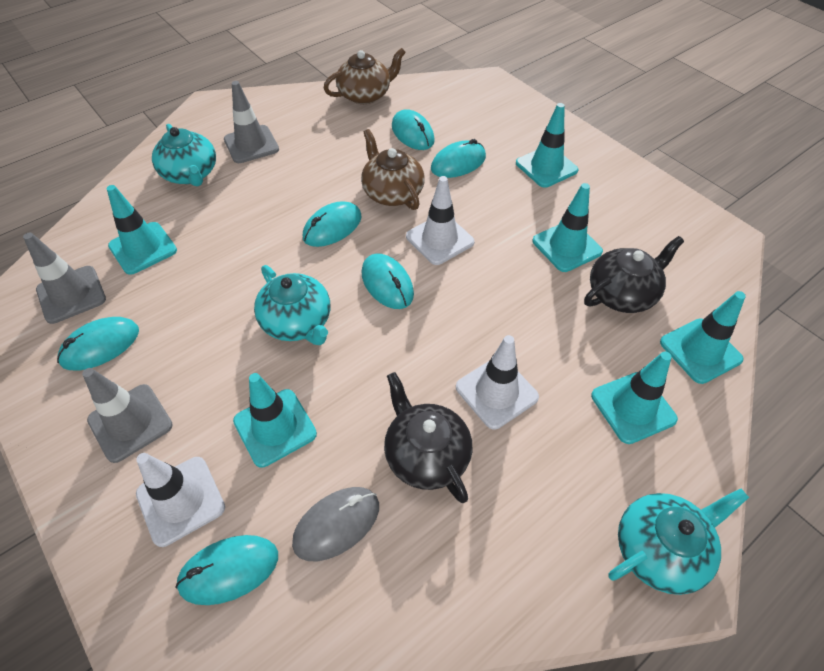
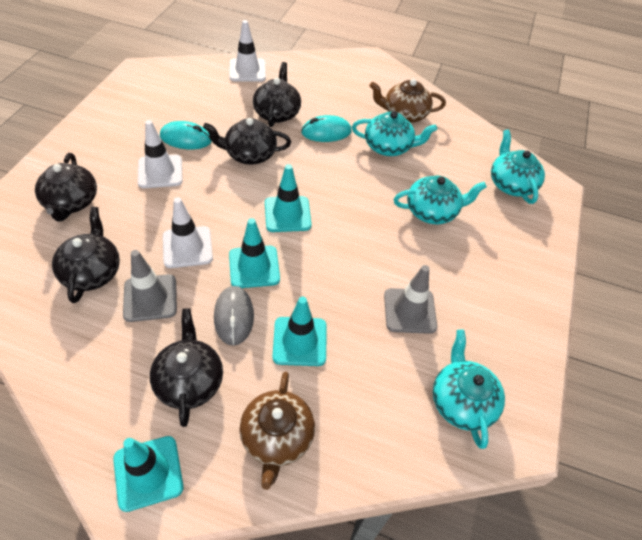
black teapot: [384,372,473,503] [584,236,684,313] = 2 -> [35,153,97,222] [52,207,120,303] [150,308,223,427] [203,118,291,165] [253,62,301,127] = 5
grey traffic cone: [23,233,106,324] [82,368,173,463] [224,81,279,163] = 3 -> [123,250,177,322] [384,265,437,334] = 2
turquoise mouse: [57,317,139,370] [175,535,278,605] [303,201,362,247] [362,253,414,309] [392,109,435,150] [431,139,486,178] = 6 -> [160,121,212,149] [301,115,352,142] = 2
turquoise teapot: [152,124,216,186] [254,265,330,345] [608,489,749,595] = 3 -> [352,111,437,156] [394,175,487,224] [433,330,505,449] [491,129,545,204] = 4
turquoise traffic cone: [107,185,177,275] [233,373,317,468] [516,103,579,188] [533,183,603,272] [591,351,678,444] [660,291,746,384] = 6 -> [113,436,183,512] [229,218,280,288] [265,164,311,232] [273,297,326,366] = 4

